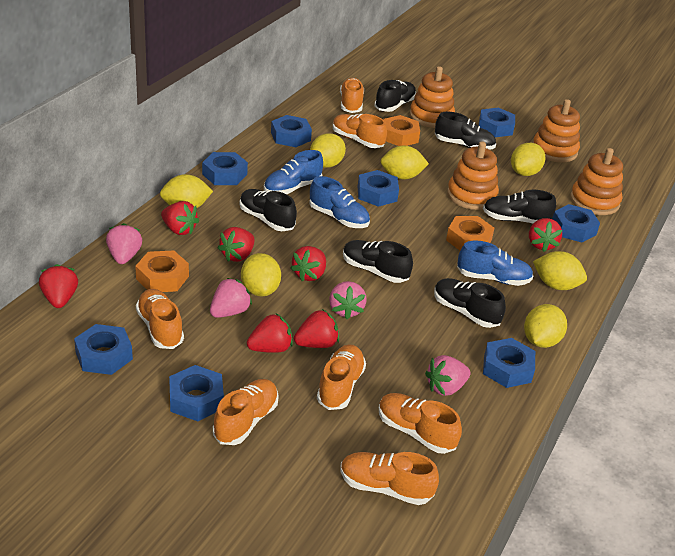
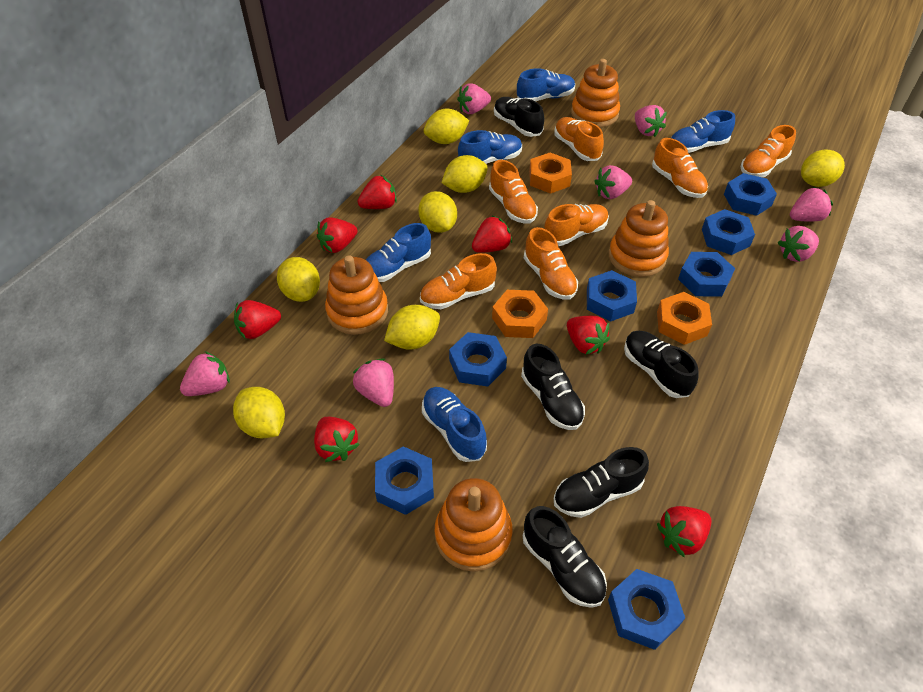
black shoe: [240,189,297,231] [343,240,413,283] [375,80,416,112] [434,278,506,328] [435,112,496,150] [483,190,556,223] = 6 -> [494,97,544,137] [521,344,585,430] [523,506,607,608] [554,447,649,518] [624,331,699,398] = 5
blue nut: [74,324,133,375] [169,365,224,421] [202,152,248,185] [271,115,312,147] [358,170,399,207] [479,108,515,137] [483,338,535,388] [552,204,600,242] = 8 -> [375,446,434,515] [449,332,507,386] [587,270,637,322] [608,569,685,650] [678,252,735,297] [702,209,755,255] [724,173,777,216] = 7
blue shoe: [264,150,323,194] [309,176,370,228] [457,240,533,286] = 3 -> [366,223,431,282] [422,387,487,462] [458,130,522,164] [517,68,575,101] [671,110,735,153] = 5
pink strawberry: [106,223,142,264] [210,278,252,318] [329,281,367,319] [425,355,470,396] = 4 -> [180,351,230,396] [353,359,394,407] [457,83,491,114] [594,165,632,199] [635,105,667,137] [777,226,819,262] [790,187,833,222] = 7

